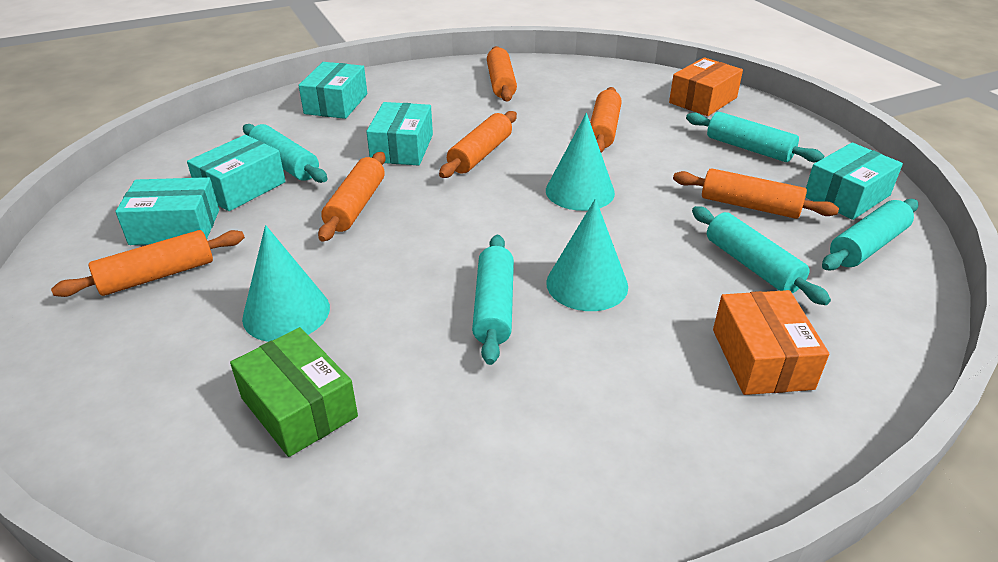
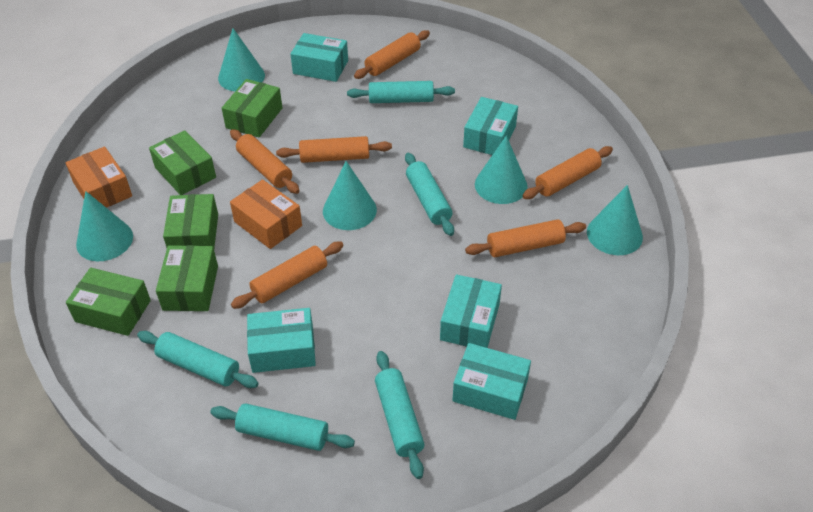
green box: [230,327,358,457] = 1 -> [66,268,151,336] [149,130,216,195] [156,245,218,311] [163,194,218,248] [222,79,282,137] = 5
turquoise cone: [242,225,330,342] [546,113,615,211] [546,198,628,311] = 3 -> [76,191,133,261] [218,28,265,91] [323,161,377,230] [475,135,527,204] [587,185,643,255] = 5

